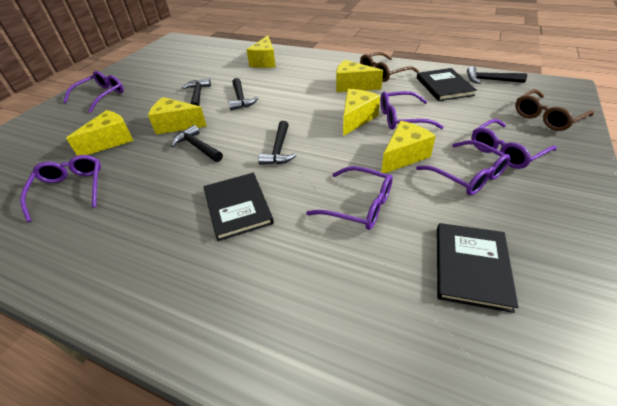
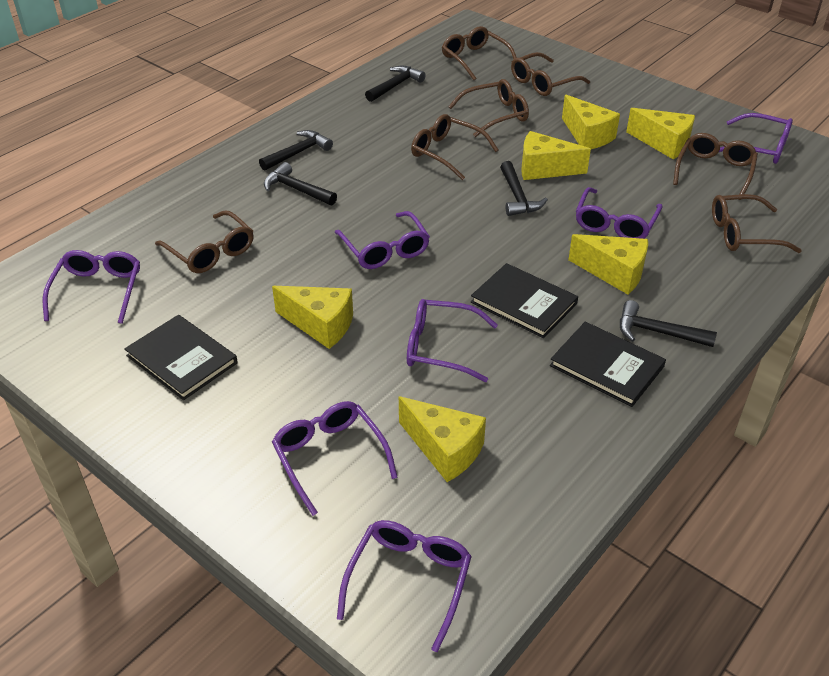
brown glasses: [360,52,419,82] [515,89,594,131] = 2 -> [155,210,253,273] [411,114,498,180] [442,26,517,80] [448,79,529,137] [511,52,590,96] [673,133,758,200] [712,194,802,253] = 7
purple glasses: [20,155,101,222] [63,71,124,113] [306,166,393,230] [381,91,444,130] [416,140,511,196] [472,119,557,169] = 6 -> [43,250,140,324] [272,401,398,516] [335,211,430,269] [337,520,472,652] [407,299,498,382] [576,187,663,239] [719,113,793,164] = 7

